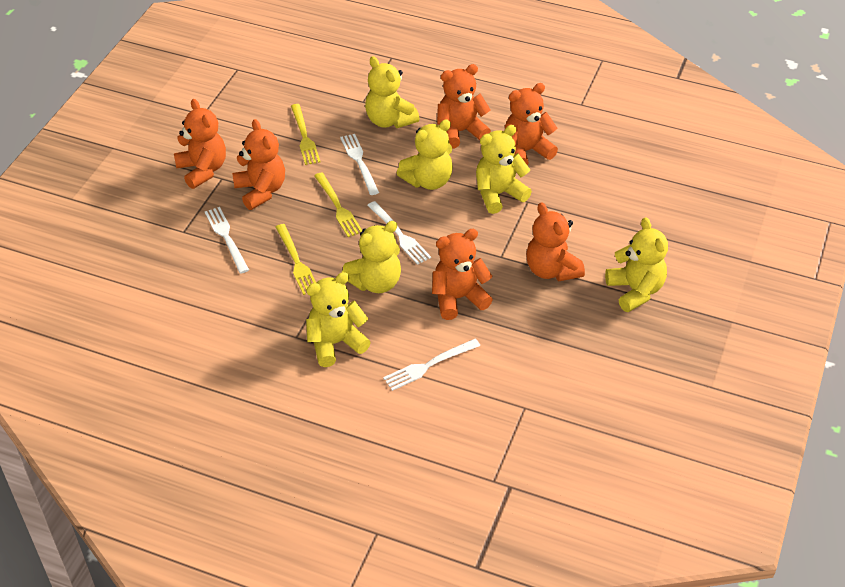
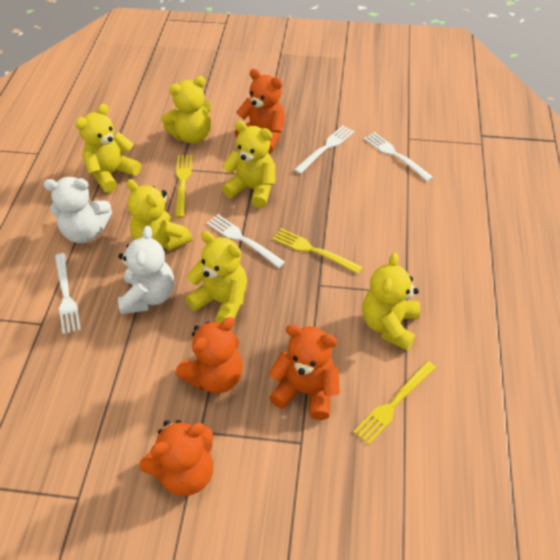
orange teddy bear: [174,99,226,189] [232,119,285,210] [432,229,493,320] [437,64,491,149] [505,83,558,165] [526,202,585,281] = 6 -> [139,420,213,496] [176,317,243,393] [235,69,285,153] [269,324,340,420] = 4
white teddy bear: none = 0 -> [43,177,112,243] [118,226,174,314] = 2

